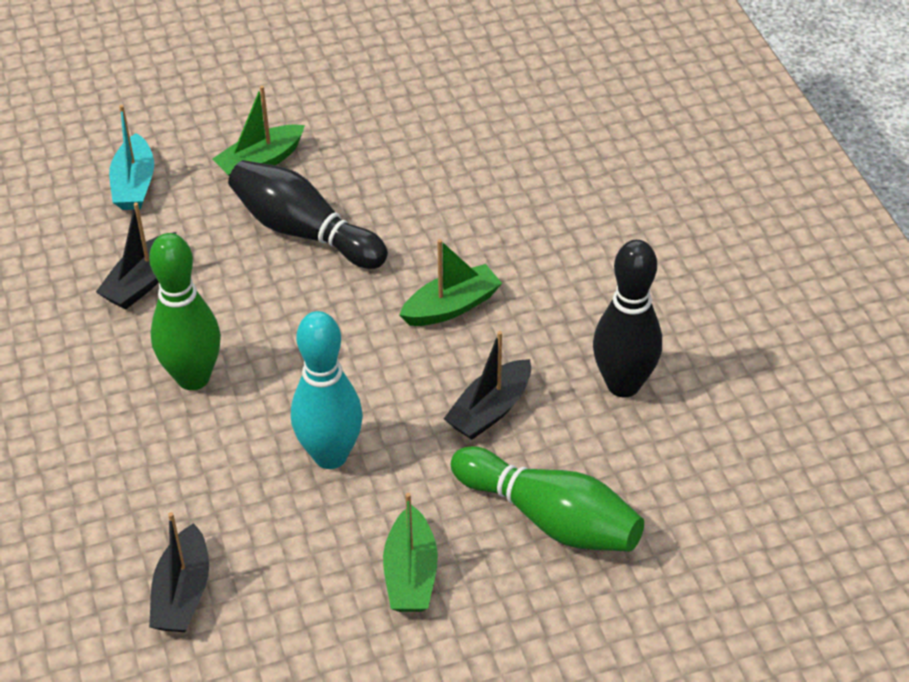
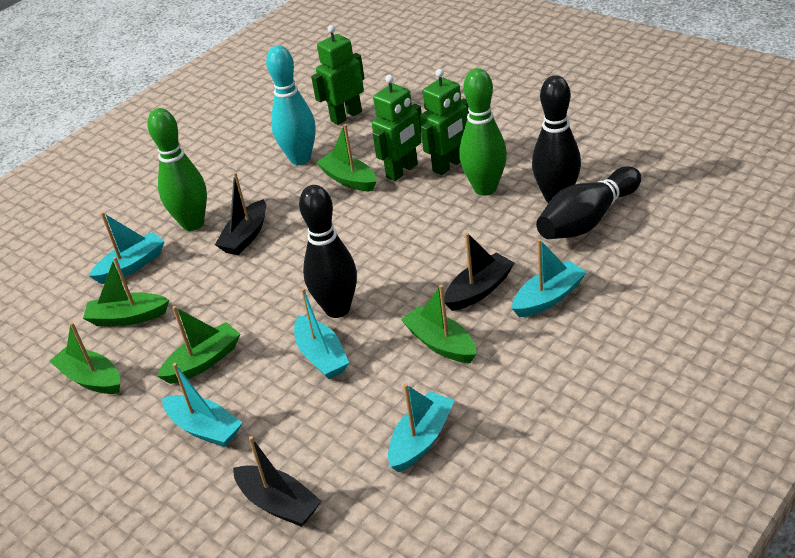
black bowling pin: [228,160,388,269] [593,240,662,398] = 2 -> [299,185,357,318] [532,75,581,203] [536,167,641,239] = 3
green boat: [212,86,305,176] [383,493,438,612] [399,239,502,326] = 3 -> [49,322,120,394] [83,257,169,326] [157,306,240,384] [316,124,376,191] [401,285,476,363] = 5
green robot: none = 0 -> [311,25,365,125] [372,75,422,181] [420,69,469,175] = 3
turquoise boat: [109,105,154,210] = 1 -> [89,212,165,284] [162,363,243,447] [294,288,349,379] [388,384,455,472] [512,239,587,317] = 5

